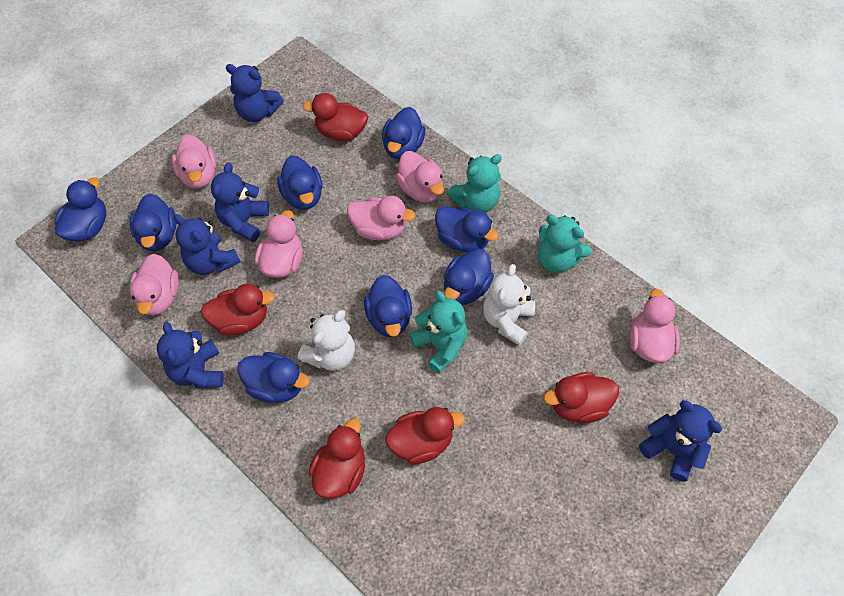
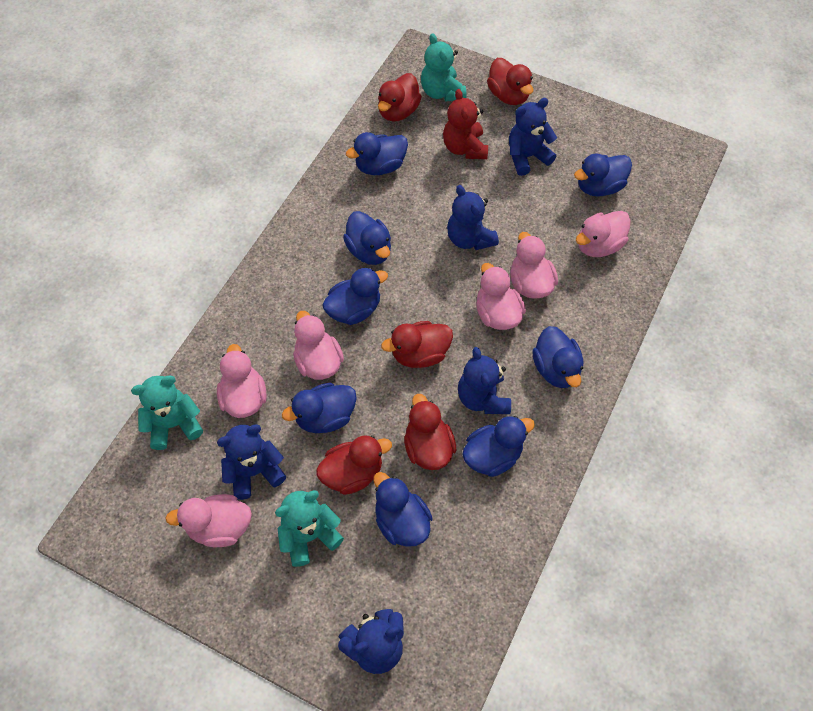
red teddy bear: none = 0 -> [443,89,488,159] = 1
white teddy bear: [298,310,355,371] [483,264,535,346] = 2 -> none = 0

